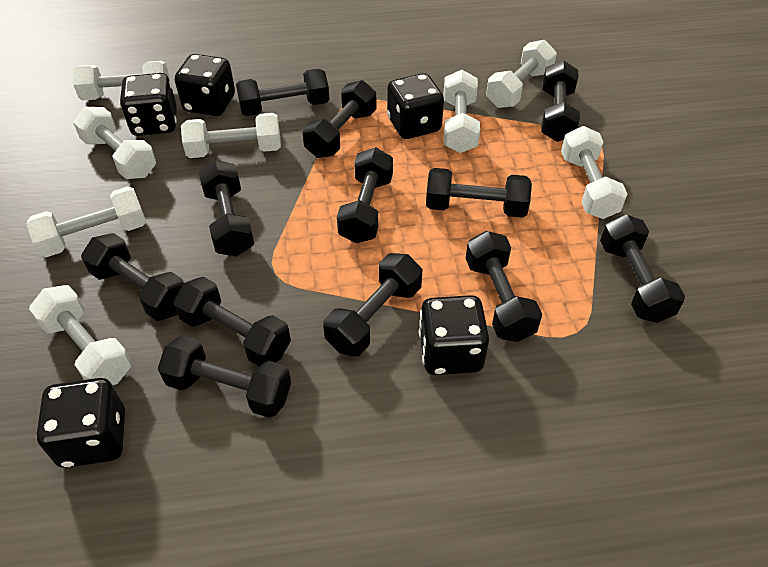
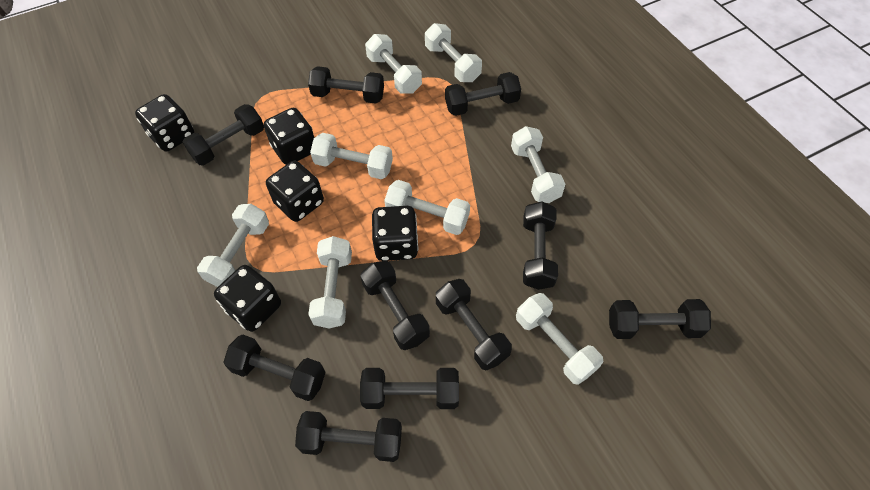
black dumbbell: [81,233,184,321] [158,335,291,418] [173,277,291,366] [199,160,254,256] [236,68,330,116] [302,80,376,158] [323,253,422,357] [337,147,393,243] [426,168,532,218] [466,231,542,342] [541,60,580,142] [600,214,685,323] = 12 -> [183,104,264,166] [223,334,326,401] [295,411,402,462] [308,66,384,104] [360,260,430,350] [360,368,459,409] [436,279,512,371] [445,72,521,116] [523,201,558,290] [609,299,711,339] = 10

